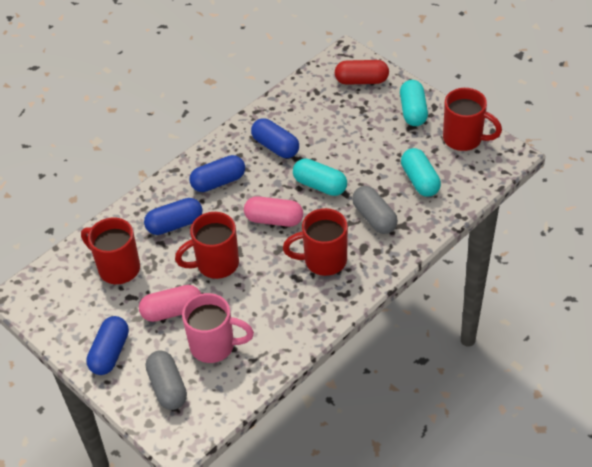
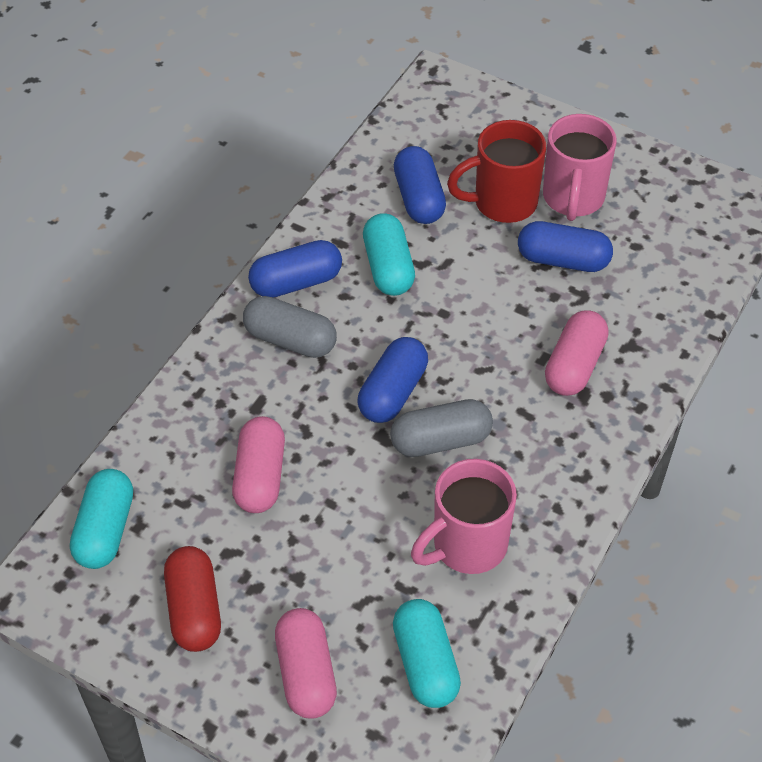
pink capsule: [139,285,201,322] [244,196,303,227] = 2 -> [232,416,285,513] [275,608,337,719] [545,311,609,396] = 3
pink mug: [182,293,254,363] = 1 -> [411,459,517,574] [543,114,617,221] = 2
red mug: [81,217,140,284] [175,212,239,279] [283,208,348,276] [443,88,502,151] = 4 -> [447,120,546,223] = 1

